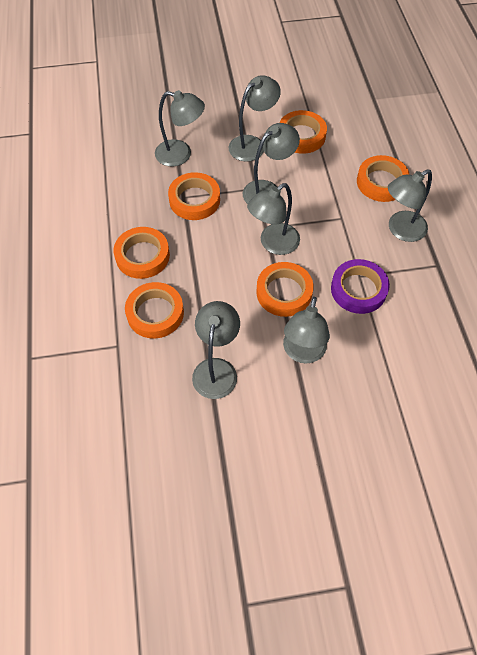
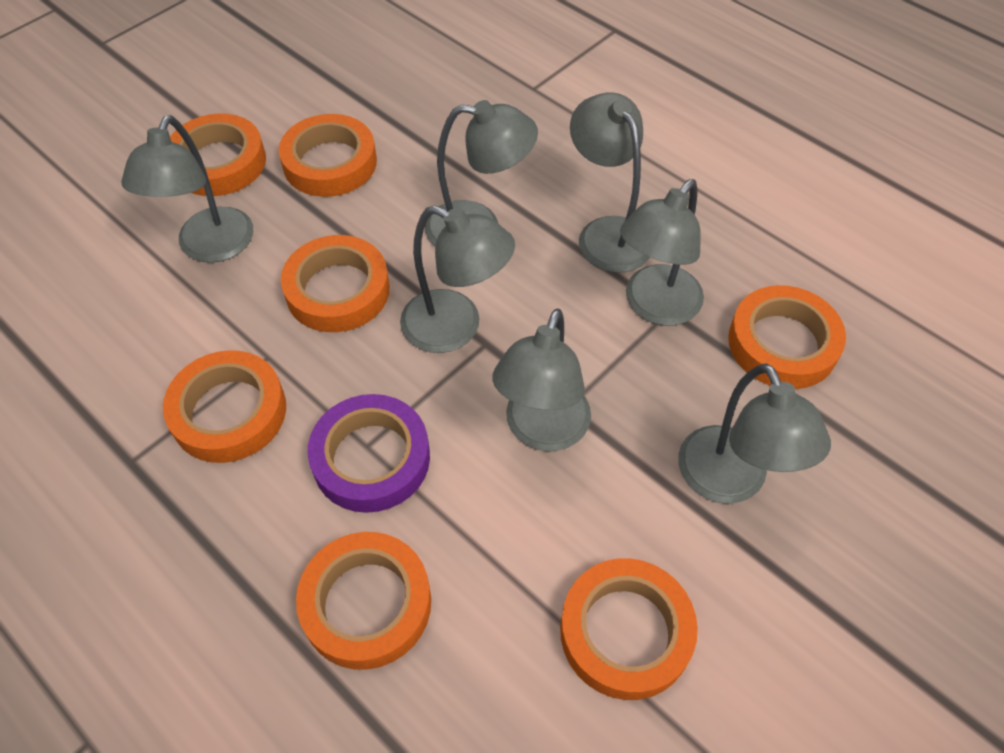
orange tape: [114,227,170,279] [125,282,184,338] [168,172,220,220] [256,262,314,317] [280,110,327,154] [357,155,410,202] = 6 -> [163,350,286,463] [170,113,266,196] [279,114,377,197] [281,235,390,332] [296,532,431,670] [560,558,698,700] [728,285,846,389] = 7

